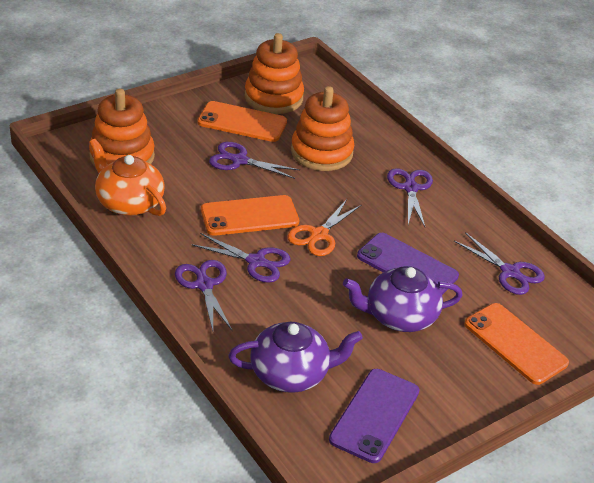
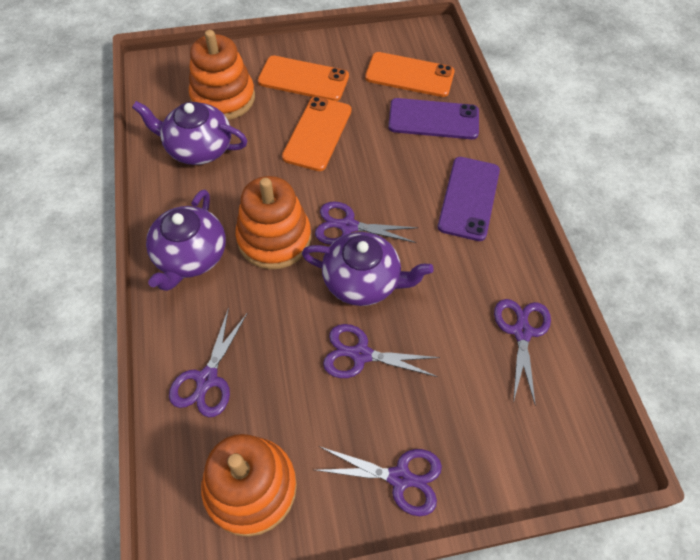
orange scissors: [287,199,362,256] = 1 -> none = 0
orange teapot: [89,139,166,216] = 1 -> none = 0
purple teapot: [228,322,363,393] [343,266,463,332] = 2 -> [132,101,247,165] [146,190,226,291] [302,232,434,306] = 3

